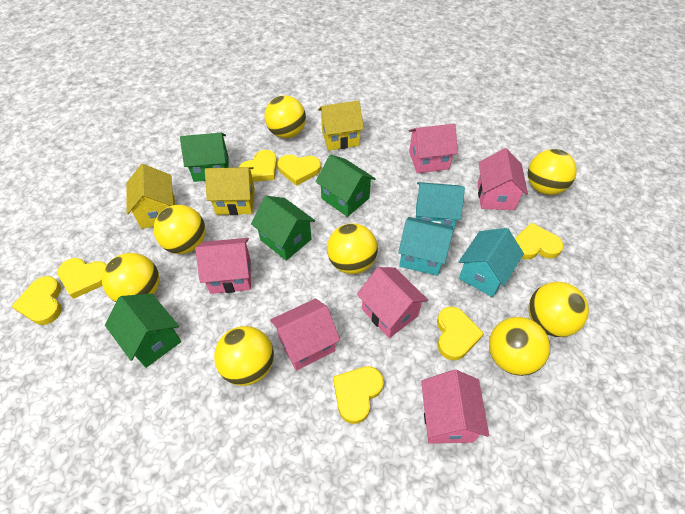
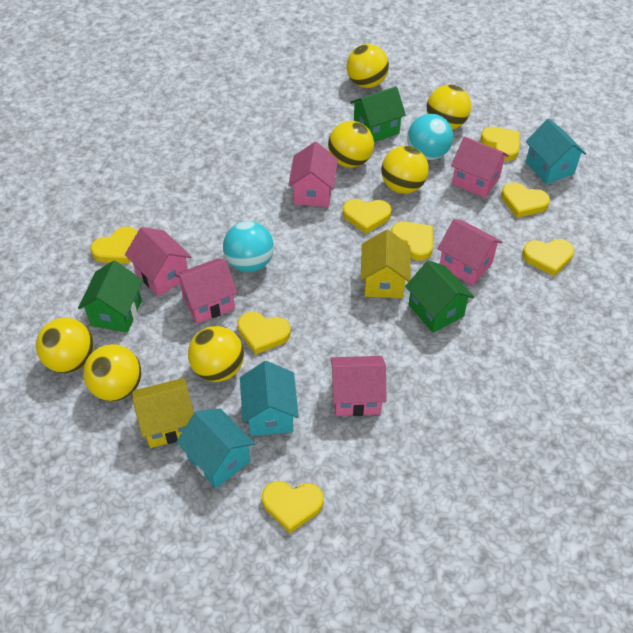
green house: [105,294,181,368] [180,133,228,182] [251,196,315,261] [316,155,376,217] = 4 -> [78,260,143,332] [350,86,406,142] [405,260,474,333] = 3
turquoise ball: none = 0 -> [223,221,274,272] [407,114,453,160] = 2
yellow ball: [102,253,159,302] [153,205,205,254] [214,326,274,386] [264,96,306,138] [327,223,378,274] [489,317,550,376] [528,149,577,195] [528,282,589,337] = 8 -> [36,318,94,373] [83,344,141,401] [188,326,244,382] [328,121,374,168] [347,44,389,88] [381,146,429,194] [427,84,471,130] = 7
yellow heart: [12,276,62,325] [57,258,106,299] [239,150,277,182] [278,155,321,186] [333,366,384,424] [437,307,484,360] [515,223,564,260] = 7 -> [90,227,137,264] [238,312,291,355] [262,481,324,533] [343,199,391,234] [391,222,433,261] [481,127,520,161] [501,182,550,218] [522,239,574,276] = 8
yellow house: [126,164,175,229] [205,167,255,215] [318,100,364,151] = 3 -> [132,378,194,448] [361,229,411,298] = 2

